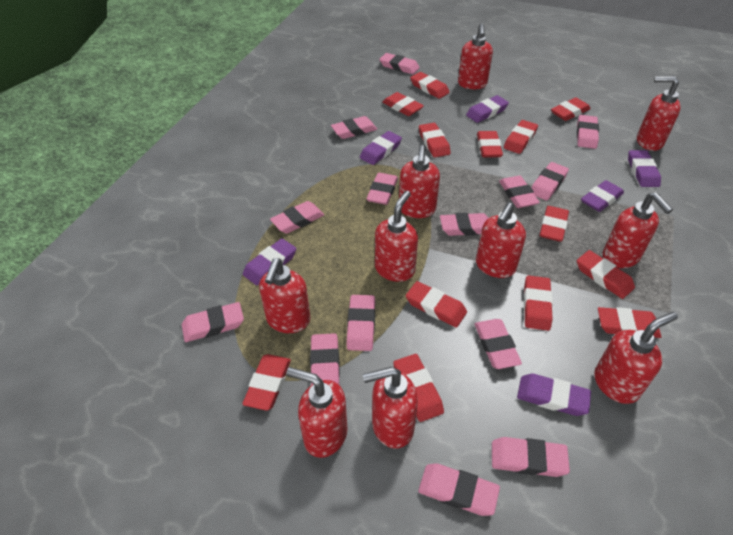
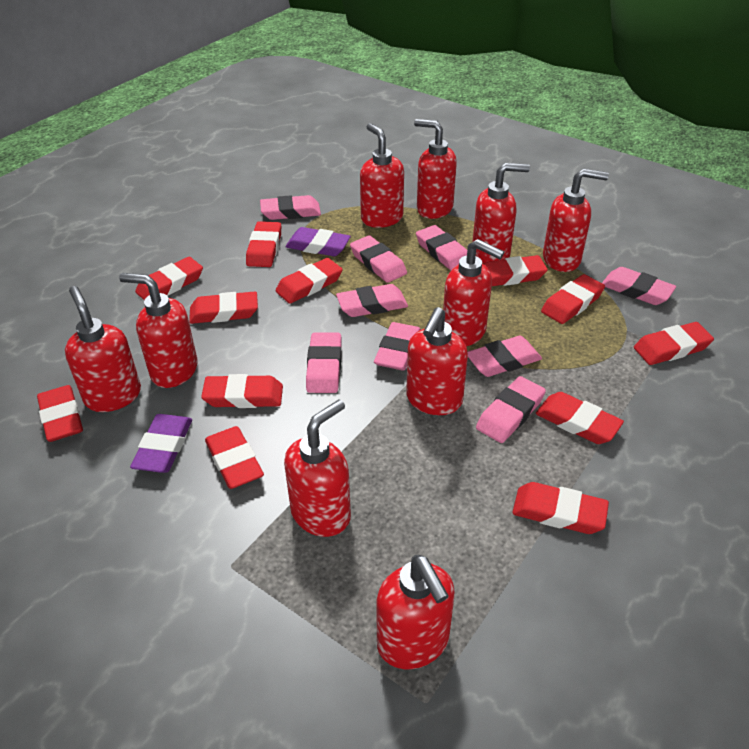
pink eraser: [182,302,244,342] [270,201,324,234] [310,333,340,385] [331,116,377,139] [347,295,375,351] [366,173,398,205] [379,53,420,74] [418,463,500,516] [440,213,489,236] [475,319,522,369] [492,437,570,477] [499,176,540,208] [531,162,569,201] [577,115,599,149] = 14 -> [260,195,321,220] [306,332,341,393] [336,284,408,317] [350,235,407,283] [374,322,421,371] [416,225,467,270] [467,336,542,377] [476,376,546,443] [602,267,676,305] = 9
purple eraser: [243,238,296,285] [360,131,402,165] [466,95,509,123] [517,373,591,416] [581,180,624,212] [628,150,661,187] = 6 -> [130,414,192,473] [285,227,351,256] = 2
red eraser: [242,354,291,411] [382,92,424,116] [393,354,444,422] [406,281,467,328] [410,72,450,99] [419,123,451,157] [477,131,503,157] [504,120,538,154] [524,275,553,331] [539,206,569,242] [551,98,591,121] [577,250,635,299] [598,307,661,338] = 13 -> [37,385,83,442] [135,257,203,300] [189,292,258,324] [201,374,283,408] [205,426,264,489] [246,221,281,267] [275,258,343,304] [484,255,548,286] [512,482,609,534] [536,392,624,444] [541,274,605,324] [634,322,714,365] = 12

